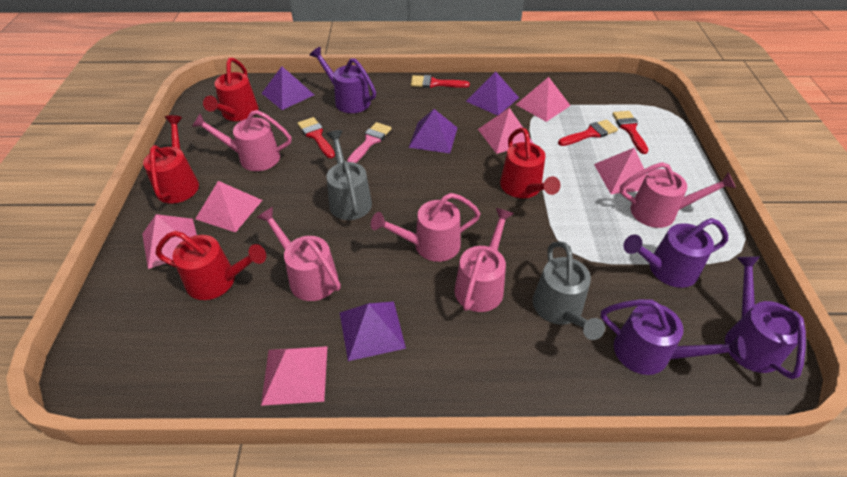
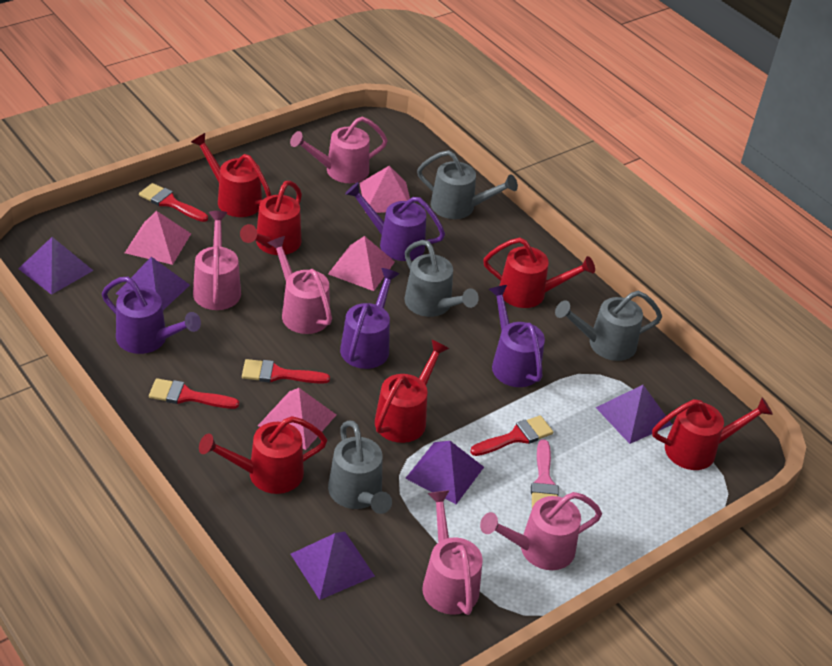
grey watering can: [326,130,372,220] [533,241,605,340] = 2 -> [328,420,392,514] [404,240,479,317] [417,150,518,219] [555,291,662,361] = 4
pink pyramid: [142,214,197,269] [195,181,263,232] [261,346,327,406] [478,108,534,154] [516,77,571,122] [594,148,647,194] = 6 -> [125,211,191,265] [258,388,336,450] [328,236,395,291] [359,166,410,213] = 4
purple pyramid: [262,66,314,110] [340,302,406,361] [409,109,457,153] [466,71,519,116] = 4 -> [18,237,94,295] [116,257,190,310] [291,532,375,600] [405,441,484,504] [595,385,672,444] = 5
red watering can: [143,115,199,203] [155,231,266,300] [203,58,258,121] [500,128,561,198] = 4 -> [191,133,271,217] [199,416,327,494] [240,181,302,255] [375,340,449,443] [483,238,595,308] [652,397,773,470] = 6

